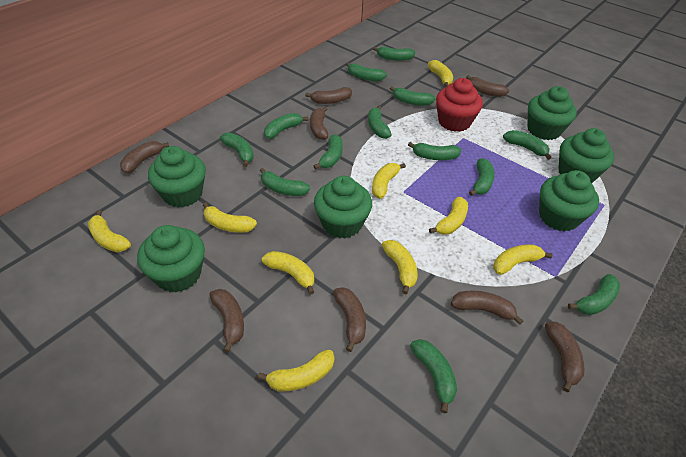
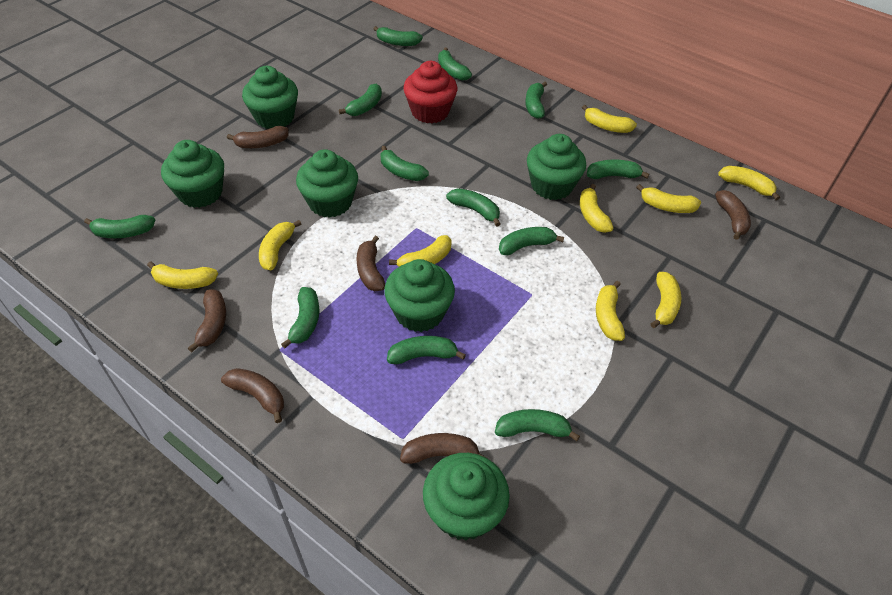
brown banana: [120,141,169,173] [209,289,244,353] [305,87,352,104] [310,106,328,140] [333,287,366,352] [451,291,523,325] [466,75,509,97] [545,322,584,392] = 8 -> [188,289,226,353] [221,368,284,423] [227,126,289,148] [357,236,385,291] [400,433,488,464] [715,190,751,240] = 6
green banana: [220,132,254,167] [260,168,310,196] [264,113,308,139] [314,134,343,169] [346,62,387,81] [368,106,392,139] [373,47,415,61] [390,86,436,106] [408,142,461,160] [410,339,457,413] [469,158,495,196] [503,130,551,160] [568,274,620,315] = 13 -> [84,215,155,238] [281,287,319,349] [339,84,382,116] [373,26,423,46] [380,146,429,181] [387,336,466,364] [438,47,472,81] [446,188,500,227] [495,409,580,441] [499,227,564,255] [525,82,547,119] [587,160,650,179] = 12

